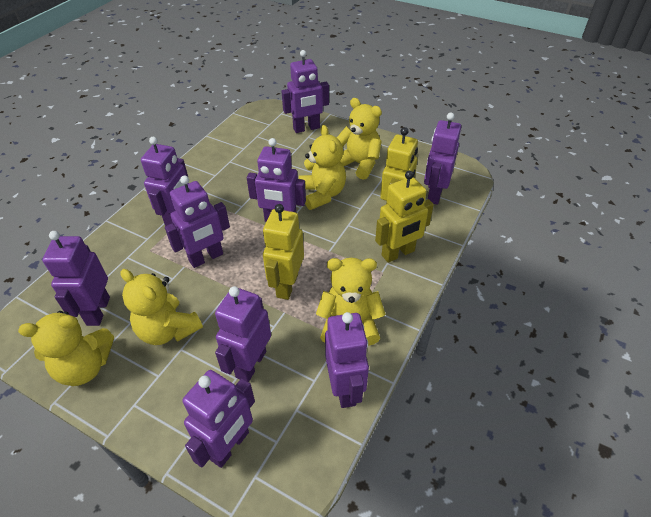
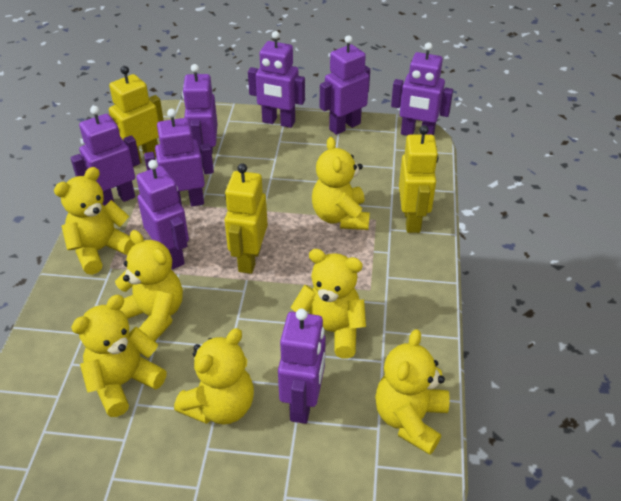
purple robot: [42,231,110,326] [141,137,189,226] [165,176,230,268] [183,370,255,468] [215,286,271,382] [247,138,306,222] [282,50,329,133] [325,312,369,408] [424,112,461,205] = 9 -> [71,106,140,206] [136,160,189,269] [144,109,214,206] [182,64,217,167] [248,31,305,128] [278,309,326,424] [320,35,370,135] [391,42,453,136] = 8
yellow teddy bear: [18,311,114,386] [120,269,203,345] [299,125,346,210] [316,258,386,346] [337,98,382,180] = 5 -> [54,167,135,275] [71,295,167,417] [115,230,183,341] [174,328,254,425] [291,249,366,359] [312,137,370,230] [375,329,450,455] = 7

